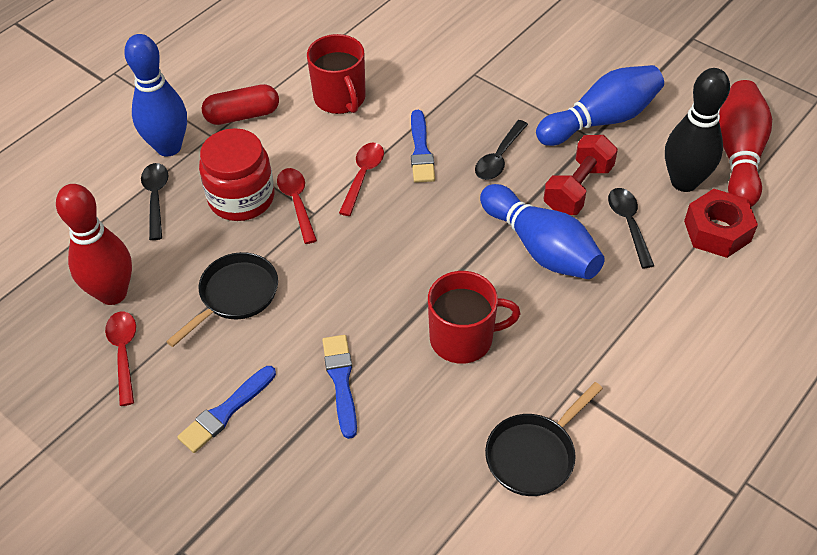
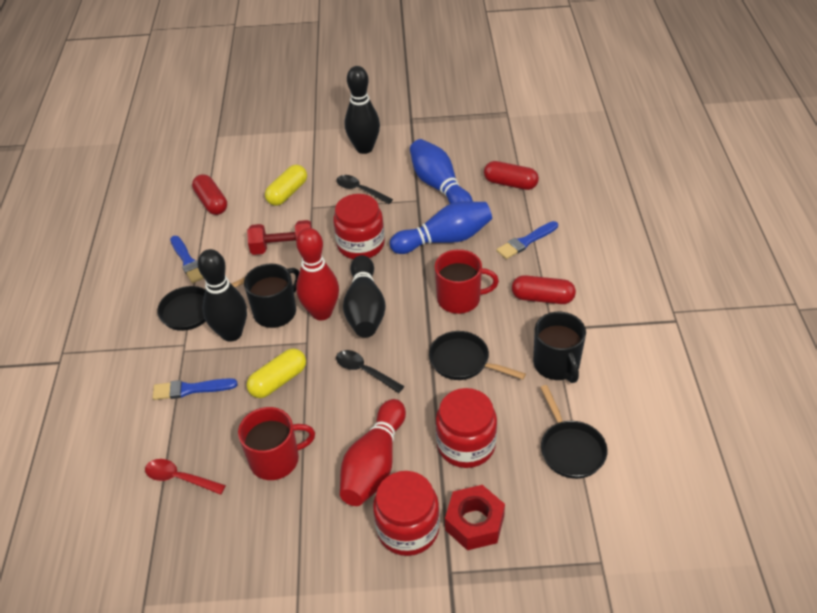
black bowling pin: [665,68,730,192] = 1 -> [198,249,247,342] [343,255,386,338] [345,66,380,154] = 3
black mug: none = 0 -> [244,263,299,328] [533,312,586,383] = 2
black pan: [166,252,278,347] [485,382,603,496] = 2 -> [157,277,245,331] [429,331,526,380] [540,385,608,479] = 3
black spoon: [141,163,169,240] [475,120,528,180] [608,188,654,268] = 3 -> [336,175,393,204] [336,350,404,393] = 2
blue bowling pin: [124,34,187,157] [480,184,605,279] [536,65,664,146] = 3 -> [390,201,492,254] [410,139,473,204] = 2
red capsule: [202,84,279,125] = 1 -> [192,174,227,215] [484,161,539,190] [512,275,576,304] = 3
red jar: [199,128,274,221] = 1 -> [333,194,385,259] [373,471,440,556] [436,388,497,468] = 3
red spoon: [105,312,136,406] [277,168,317,244] [339,143,384,216] = 3 -> [145,459,226,495] = 1
yellow capsule: none = 0 -> [247,348,306,398] [265,165,307,206] = 2

